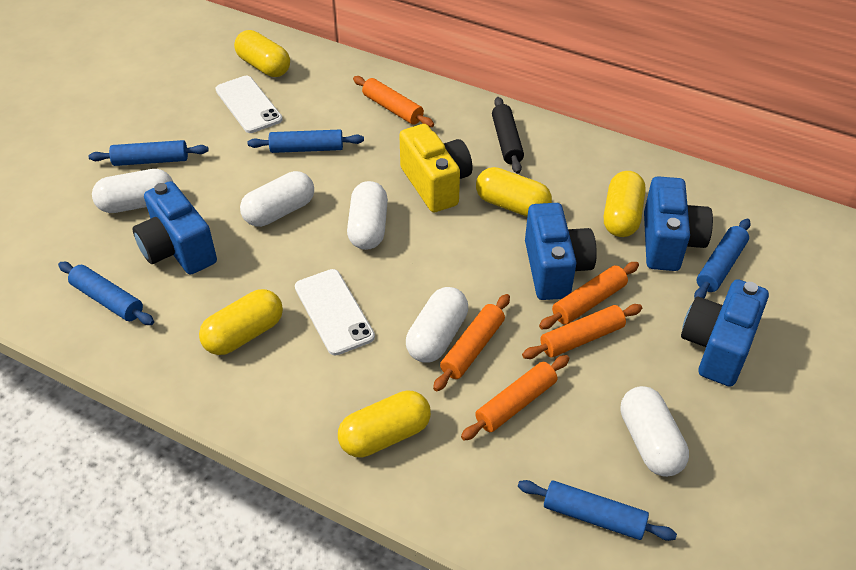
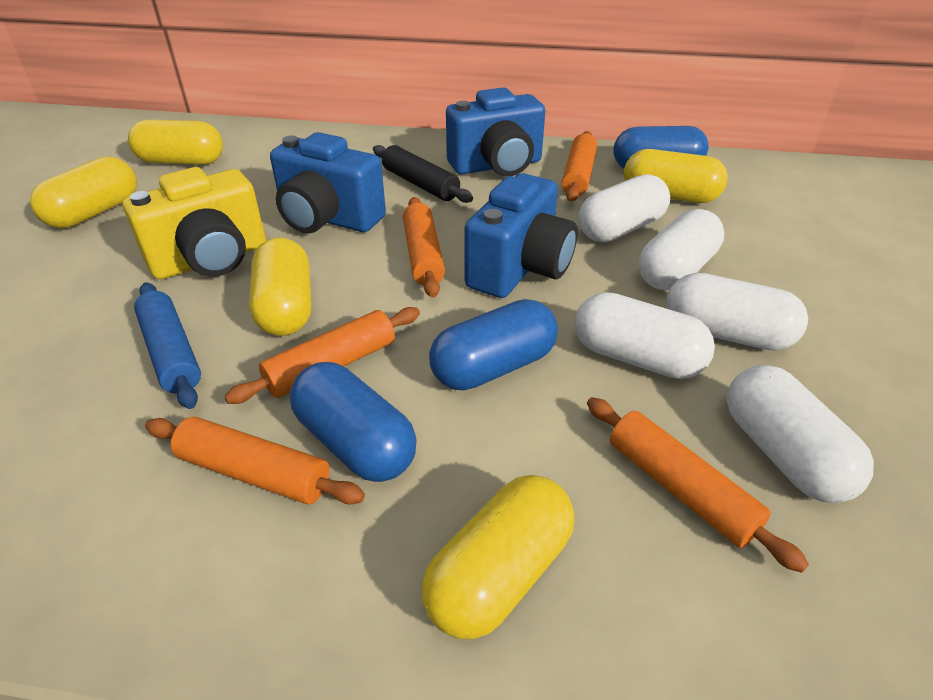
blue camera: [132,181,217,275] [525,203,597,300] [644,176,713,271] [681,279,769,387] = 4 -> [270,132,386,233] [446,88,545,176] [464,173,578,298] = 3
blue capsule: none = 0 -> [290,362,417,482] [429,299,558,390] [613,126,709,168] = 3
blue rolling pin: [58,262,154,325] [89,140,209,166] [248,129,364,153] [518,480,677,541] [694,219,751,299] = 5 -> [134,282,201,409] = 1
white phone: [215,76,283,133] [295,269,375,356] = 2 -> none = 0

